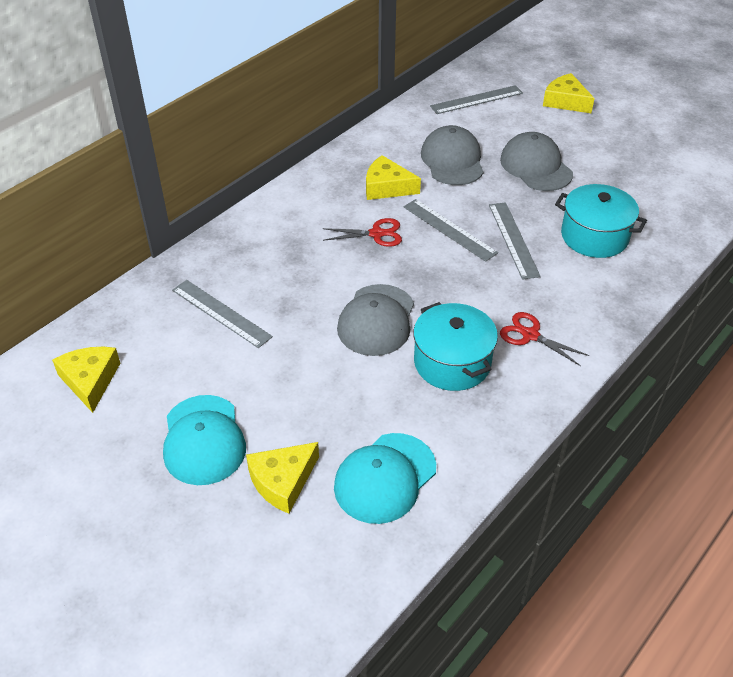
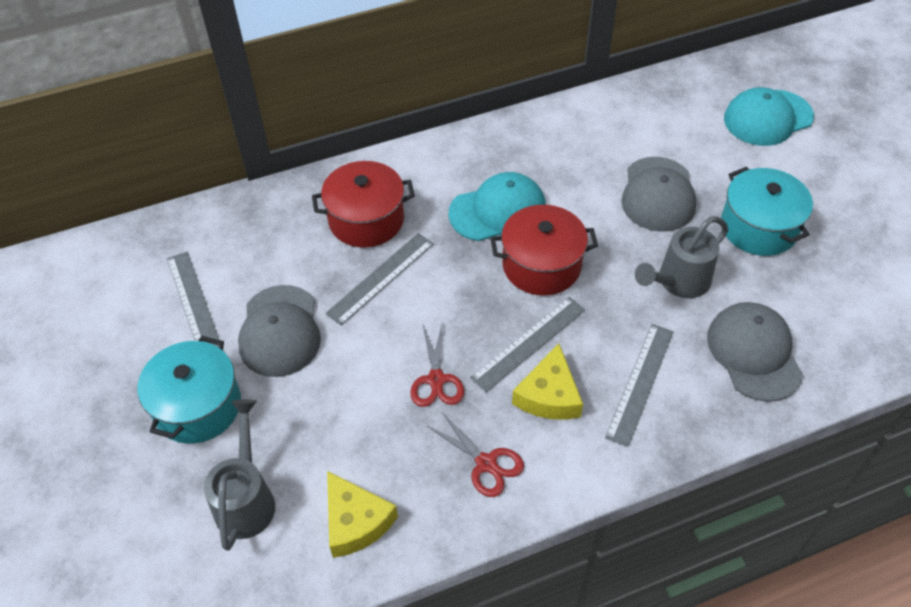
grey watering can: none = 0 -> [204,399,275,551] [635,216,728,298] = 2
red pot: none = 0 -> [312,161,415,248] [490,205,598,295] = 2
yellow cheese: [52,347,120,413] [246,442,319,514] [366,155,421,200] [543,73,595,113] = 4 -> [327,471,398,558] [512,343,583,420] = 2

